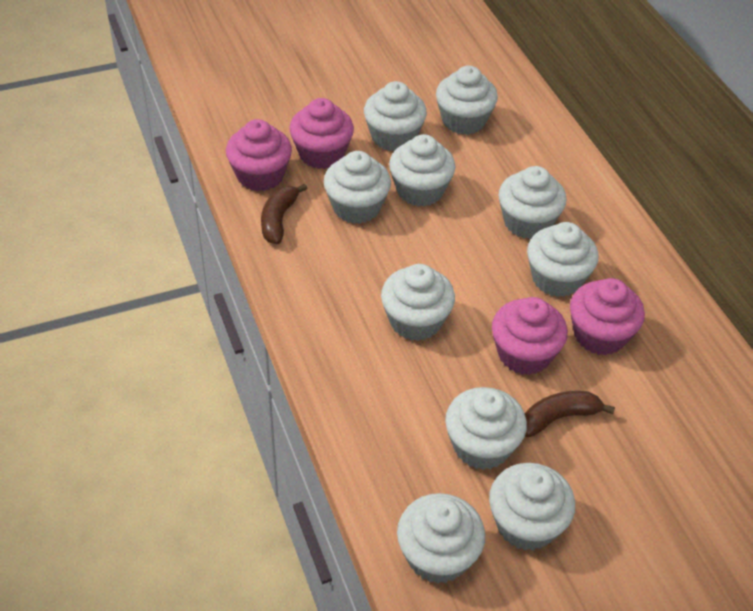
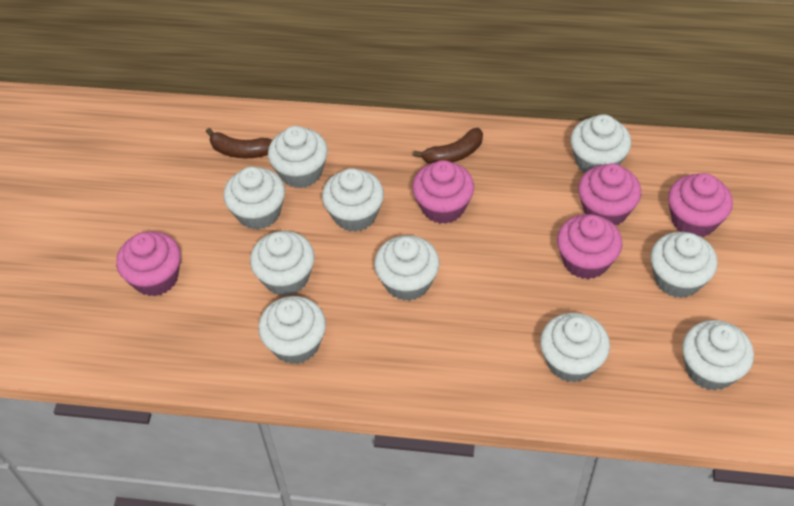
pink cupcake: [226,119,292,191] [289,98,354,169] [492,297,568,375] [570,278,645,355] = 4 -> [116,231,181,296] [412,160,474,224] [557,214,622,279] [578,163,641,225] [668,173,733,237] = 5

